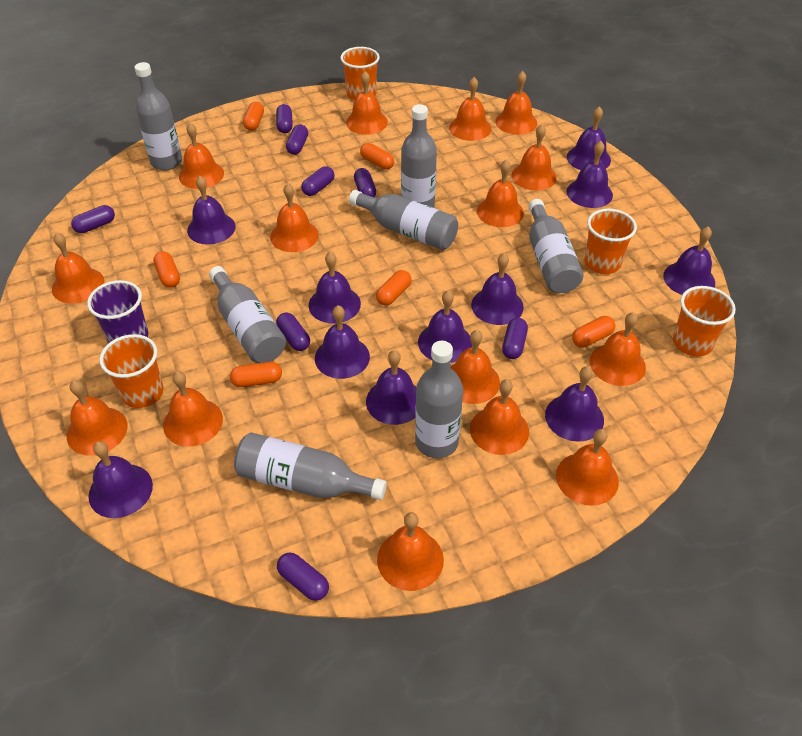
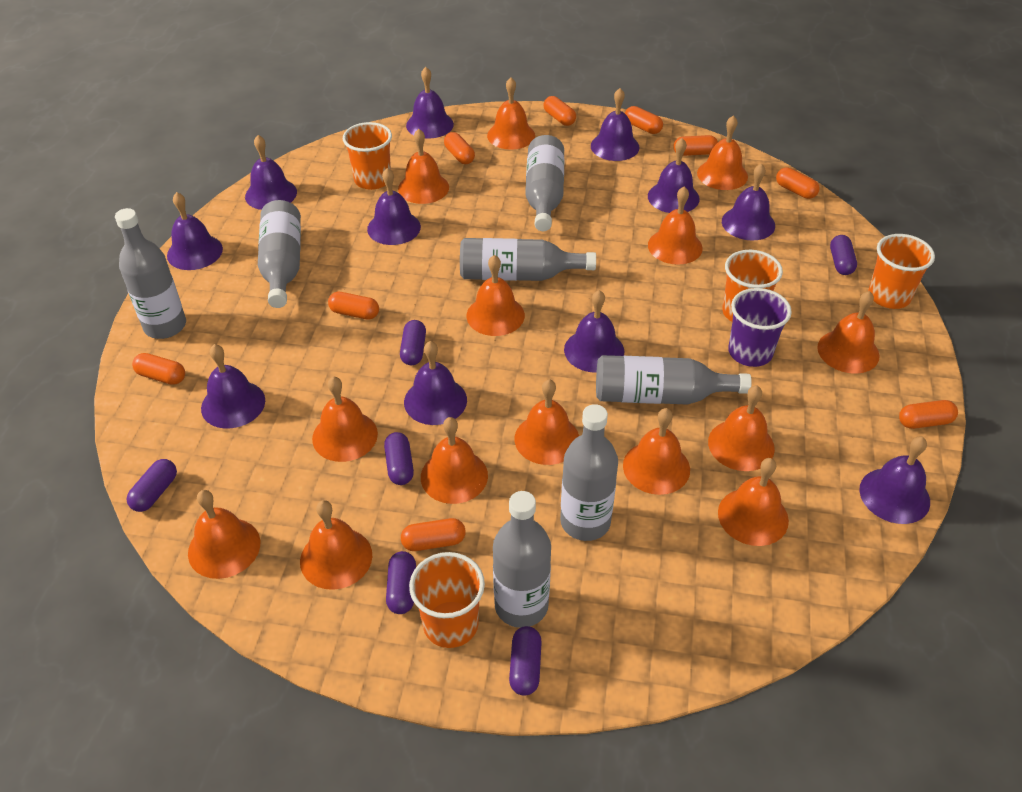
orange bell: [52,233,104,304] [67,380,128,456] [163,371,223,447] [179,123,224,189] [270,183,319,252] [346,71,388,135] [377,512,444,591] [449,77,491,141] [451,330,500,404] [470,379,529,455] [477,159,524,227] [495,71,537,135] [512,124,557,191] [556,429,619,506] [590,312,646,386] = 15 -> [188,490,260,579] [300,500,372,590] [312,376,378,462] [398,129,449,204] [421,417,488,504] [466,255,525,336] [487,77,535,150] [515,379,579,465] [623,408,690,495] [648,186,703,265] [697,115,748,190] [708,385,775,471] [718,458,789,546] [817,291,879,374] = 14
orange capsule: [153,251,180,288] [230,362,282,387] [243,102,264,131] [360,143,394,169] [376,270,412,306] [572,316,615,348] = 6 -> [132,353,185,385] [328,292,379,320] [401,518,466,551] [444,132,475,164] [543,96,576,126] [625,106,663,134] [673,135,718,156] [776,167,820,199] [899,400,958,429] = 9
purple capsule: [71,205,115,233] [276,104,293,133] [276,313,310,351] [277,552,329,601] [286,124,308,155] [301,166,335,196] [354,168,376,197] [502,318,528,359] = 8 -> [126,459,177,512] [384,432,414,485] [386,551,416,614] [400,320,426,365] [509,626,542,696] [830,235,857,275] = 6

